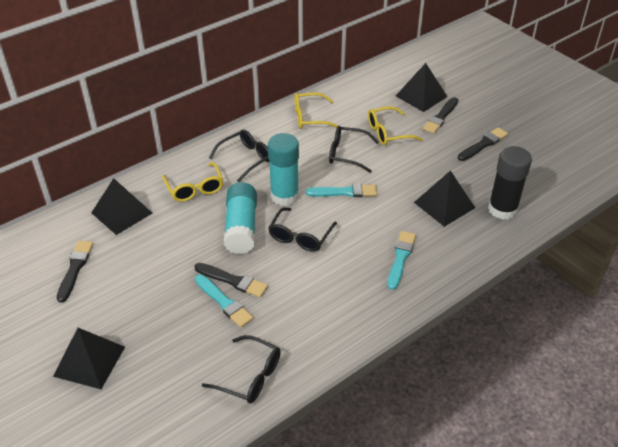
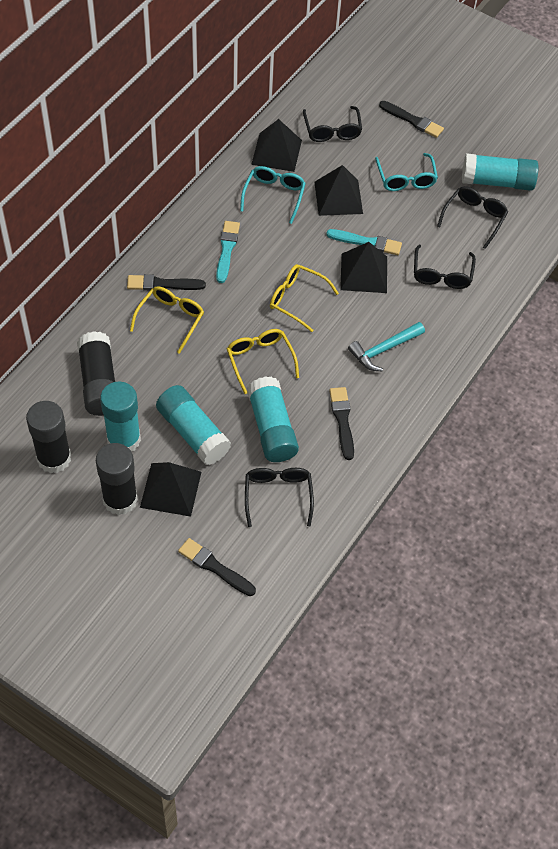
black glue stick: [488,146,532,220] = 1 -> [26,401,71,473] [77,331,115,416] [96,443,138,515] = 3
turquoise brush: [195,275,253,328] [306,184,377,197] [387,231,416,290] = 3 -> [216,221,240,283] [326,229,402,255] = 2
turquoise glasses: none = 0 -> [240,166,306,224] [375,153,438,191] = 2
turquoise glue stick: [224,182,257,254] [268,133,299,206] = 2 -> [100,382,141,451] [156,385,231,465] [247,376,299,462] [462,153,538,191] = 4
turquoise hammer: none = 0 -> [348,322,425,372] = 1

